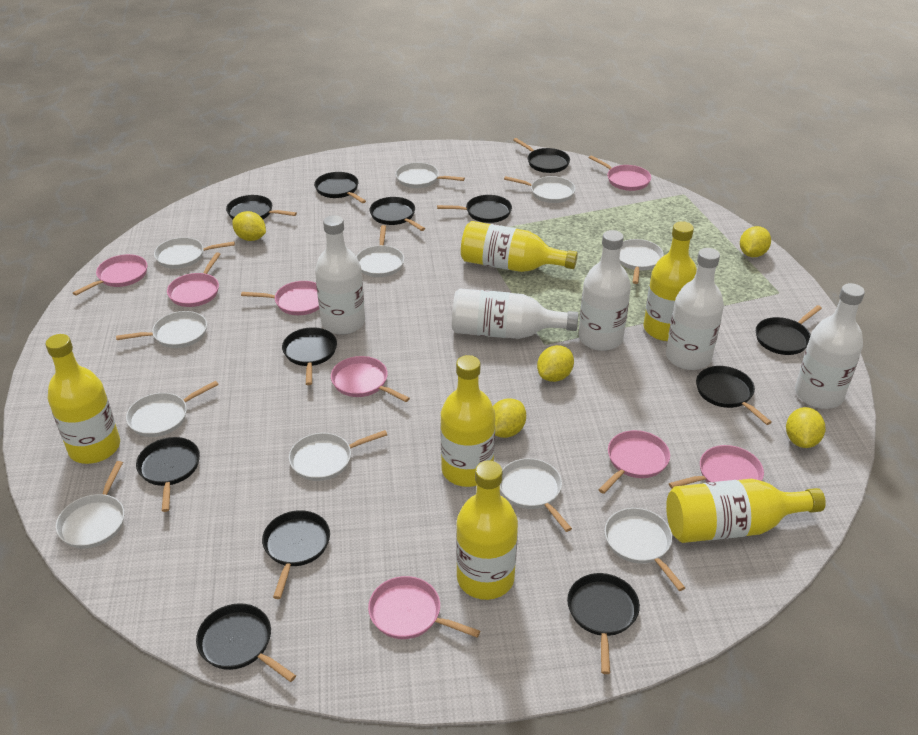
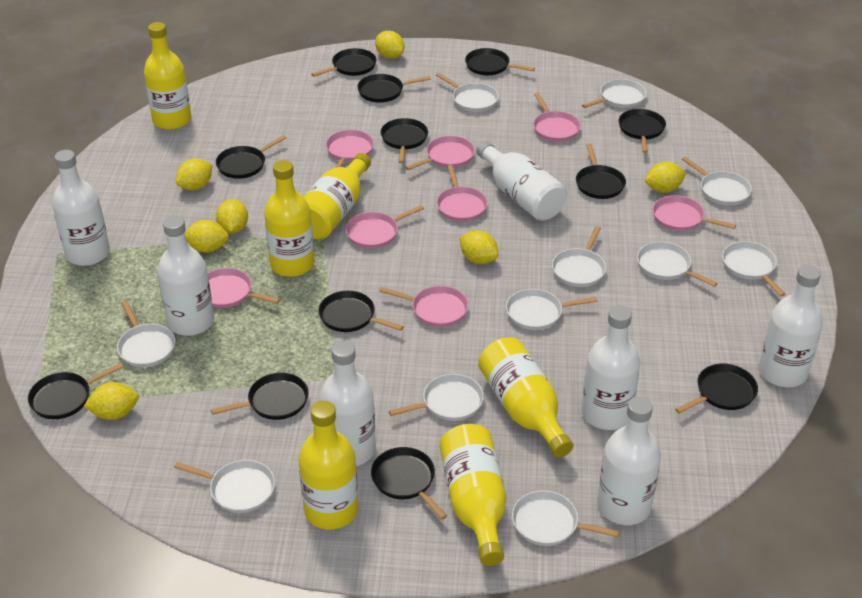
white bottle: [315,215,365,335] [452,288,578,339] [578,230,631,351] [666,248,724,370] [795,283,865,409] = 5 -> [52,150,110,266] [157,216,214,336] [319,341,376,466] [476,141,567,221] [582,305,640,430] [597,396,661,525] [759,265,823,387] = 7
yellow lemon: [232,211,266,241] [493,398,526,438] [537,345,574,382] [740,226,771,257] [786,407,826,448] = 5 -> [84,382,139,420] [176,158,212,190] [185,220,229,252] [216,199,248,234] [375,31,404,59] [460,230,499,264] [645,162,686,193] = 7

